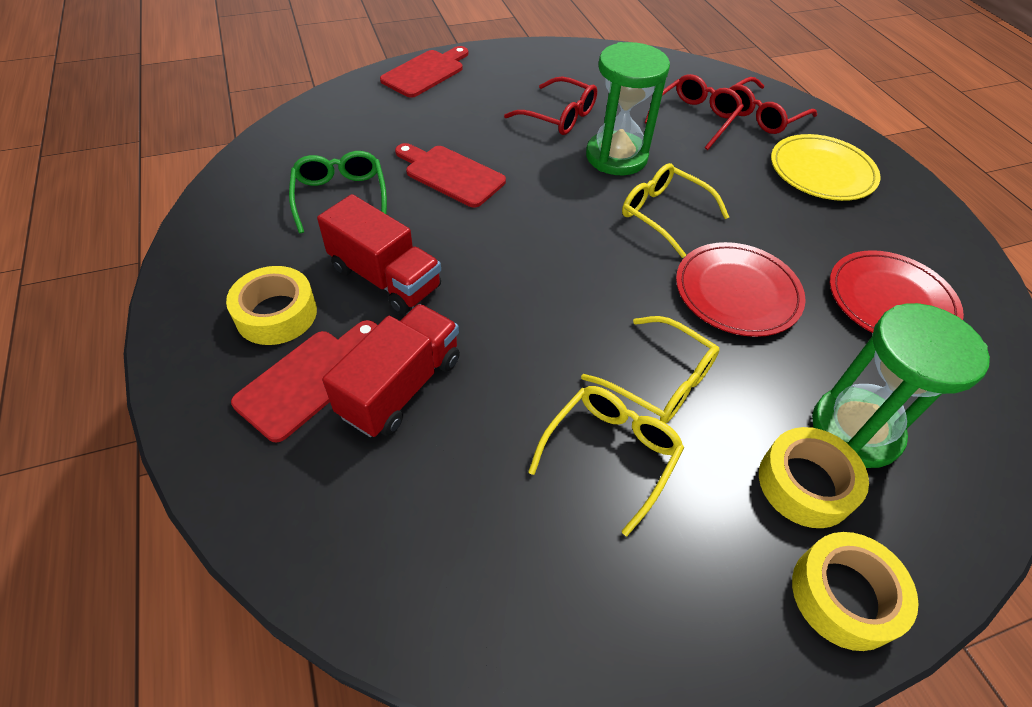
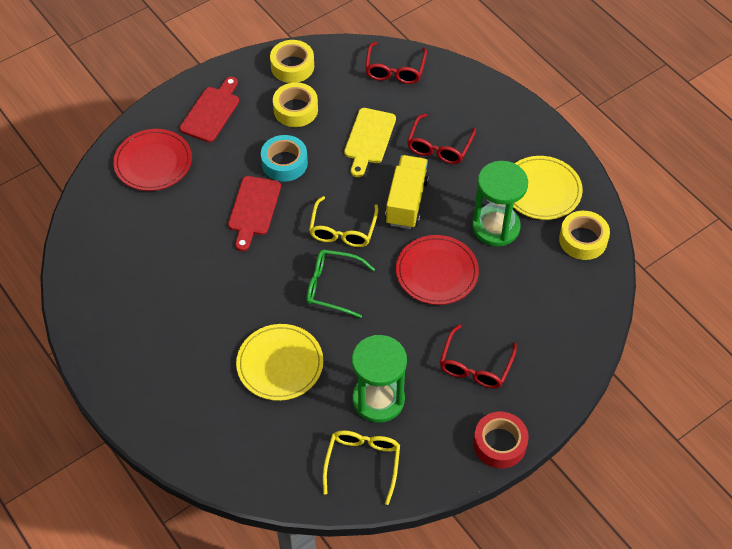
red cutting board: [231,320,377,442] [380,46,468,98] [395,143,506,207] = 3 -> [180,77,239,142] [228,176,281,251] = 2
red tape: none = 0 -> [473,412,529,468] = 1
red truck: [317,194,441,315] [322,304,460,437] = 2 -> none = 0
turquoise tape: none = 0 -> [261,135,308,182] = 1
yellow cutting board: none = 0 -> [344,108,396,177] = 1
yellow glasses: [528,386,684,536] [581,316,719,423] [622,163,729,258] = 3 -> [309,196,378,247] [323,430,400,505] = 2
yellow plate: [771,134,881,201] = 1 -> [236,324,323,401] [513,156,583,220] = 2
yellow truck: none = 0 -> [385,155,429,229] = 1

